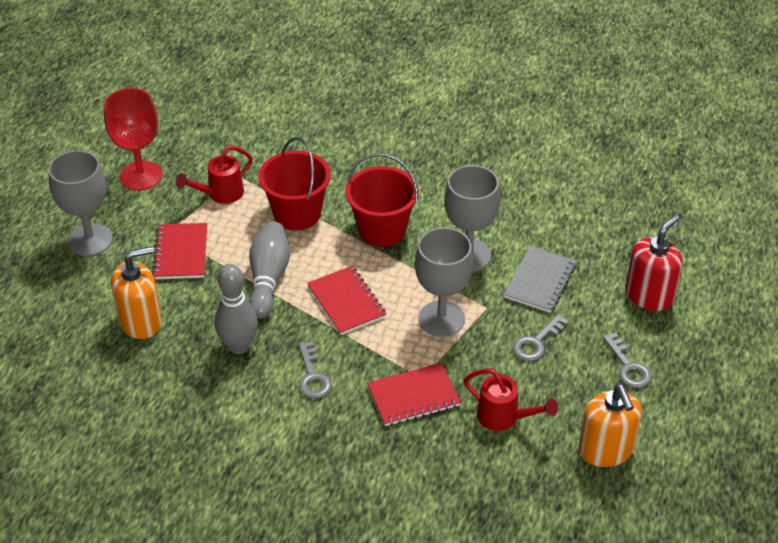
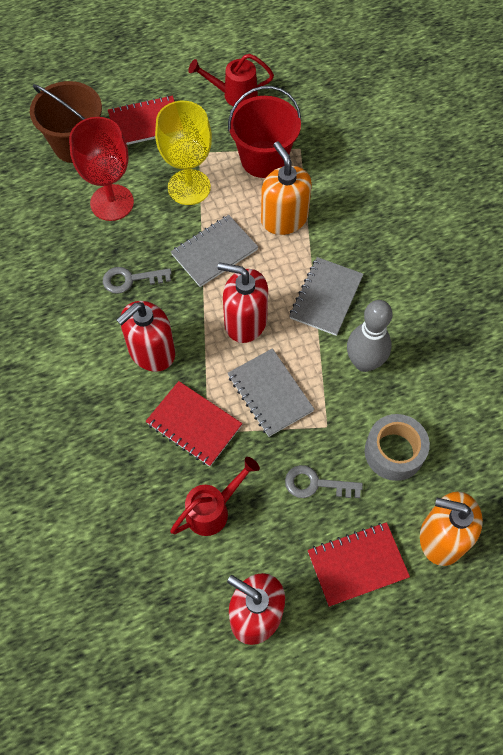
brown bucket: none = 0 -> [30,81,102,163] = 1
grey bowling pin: [215,264,258,354] [249,221,290,319] = 2 -> [347,300,393,372] = 1
grey goblet: [48,150,113,256] [415,227,474,337] [444,165,501,271] = 3 -> none = 0
grey key: [299,341,332,399] [513,314,569,361] [603,333,652,388] = 3 -> [103,267,172,294] [285,465,363,498] = 2
grey notebook: [504,246,576,313] = 1 -> [171,215,258,287] [228,348,315,437] [289,257,364,336] = 3
grey tape: none = 0 -> [365,414,430,481] = 1
red bucket: [258,137,331,231] [345,153,419,247] = 2 -> [228,86,301,178] = 1
red soap dispenser: [625,215,683,311] = 1 -> [117,301,175,372] [218,262,268,343] [227,573,285,645] = 3
yellow goblet: none = 0 -> [155,101,212,205] = 1

